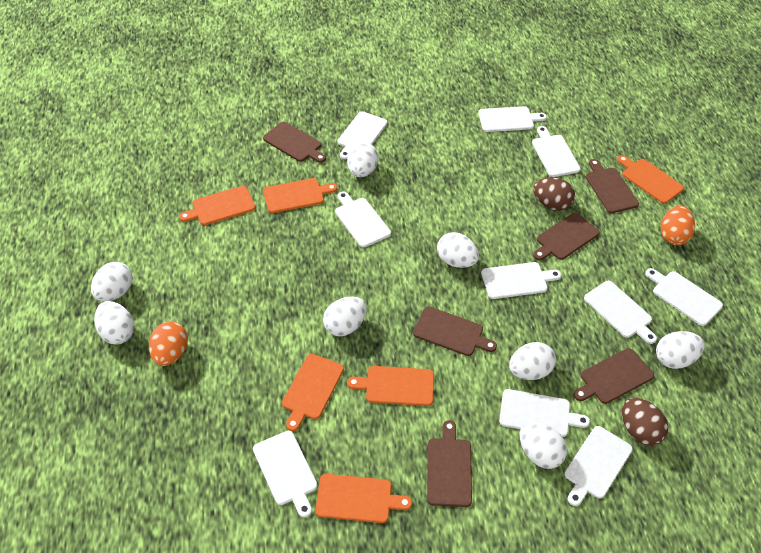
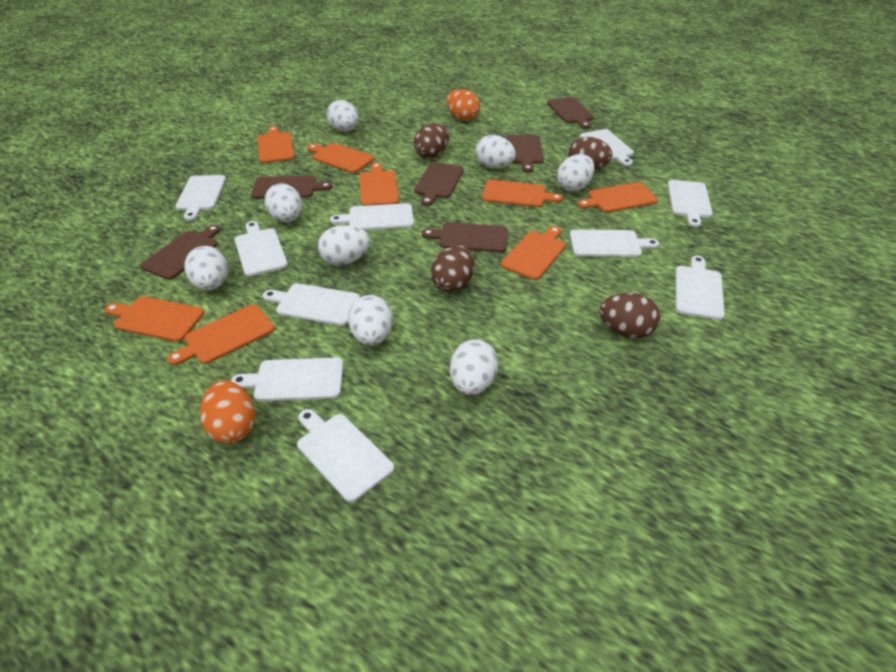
brown egg: [533,177,575,211] [622,398,668,446] = 2 -> [414,123,449,158] [431,245,475,292] [569,137,612,170] [599,293,660,338] = 4
orange cutting board: [179,186,256,225] [263,178,337,213] [282,354,344,431] [315,474,412,523] [347,366,434,406] [617,155,684,204] = 6 -> [105,297,204,342] [167,305,275,365] [257,126,295,163] [307,143,374,173] [359,163,399,206] [482,180,563,207] [501,226,566,280] [577,182,658,213] = 8

